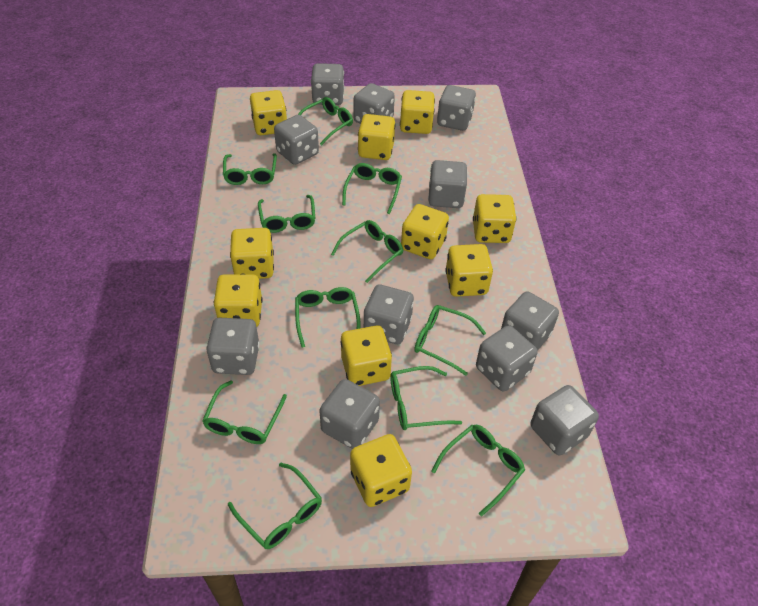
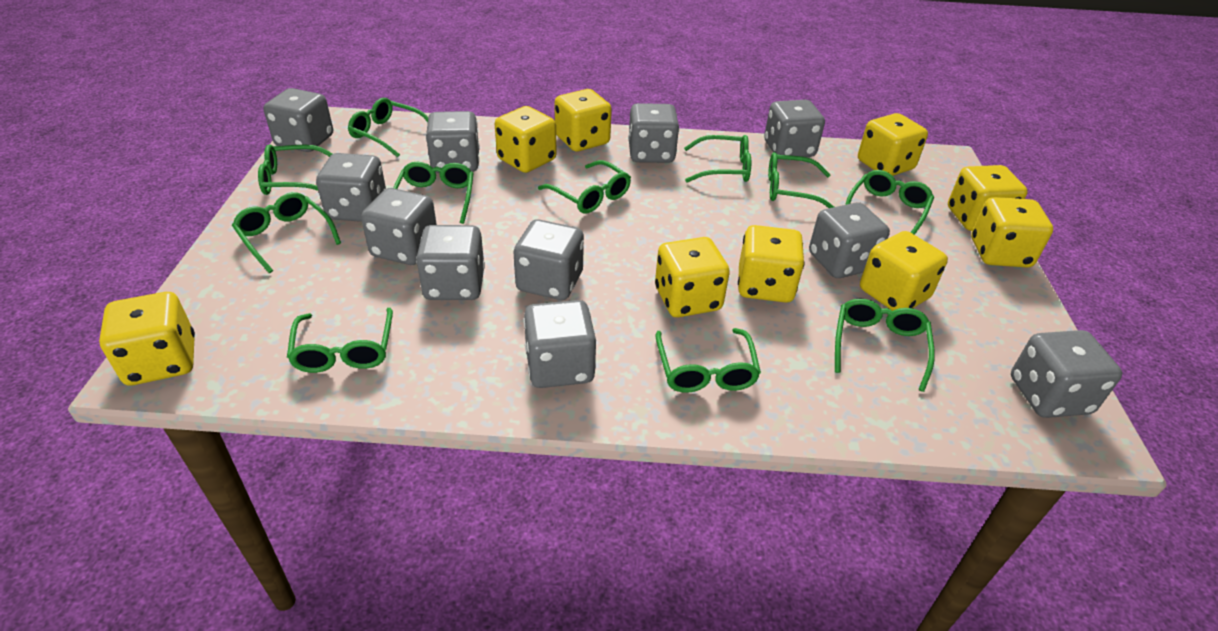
yellow dice: [214,274,263,327] [230,228,274,279] [250,90,287,135] [340,325,392,386] [350,434,412,507] [358,114,395,160] [400,90,435,134] [401,204,449,259] [445,244,493,297] [473,194,516,243] = 10 -> [99,292,195,385] [495,106,556,173] [554,89,612,152] [655,237,730,317] [738,225,804,303] [858,113,928,176] [860,231,948,311] [948,165,1027,231] [971,197,1053,268] = 9

